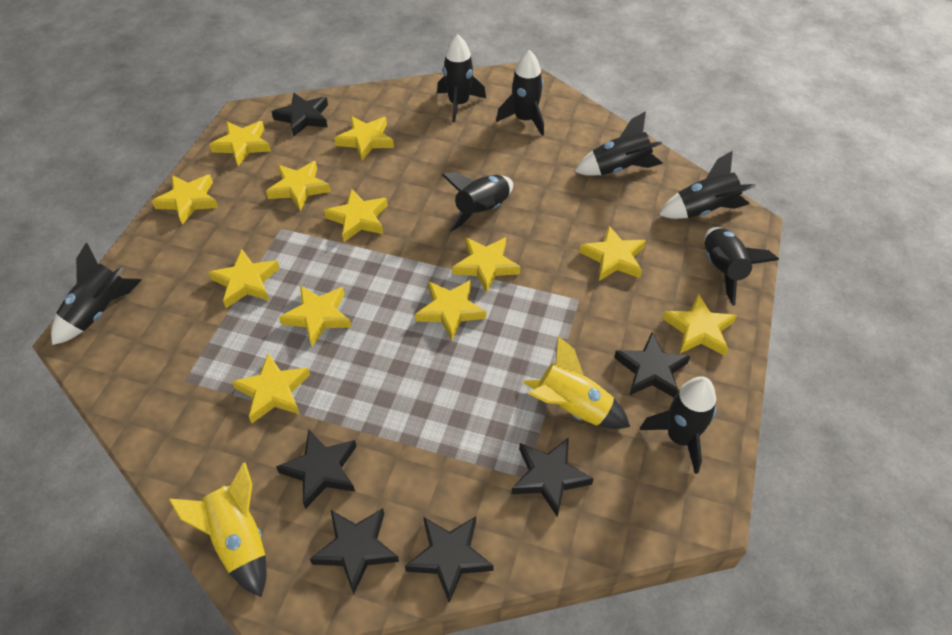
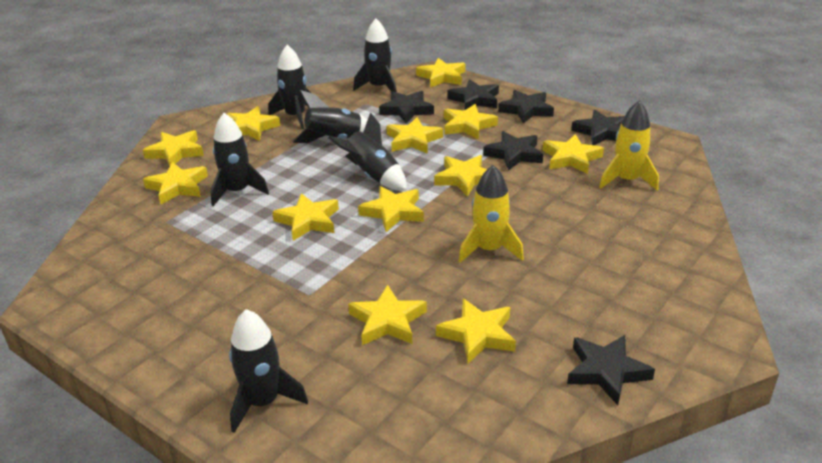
black rocket: [51,242,142,345] [437,34,486,122] [442,172,513,232] [496,50,544,136] [574,111,663,176] [640,376,716,474] [659,151,756,219] [705,227,779,305] = 8 -> [210,113,269,206] [229,309,308,433] [269,45,311,129] [293,90,368,143] [328,112,407,191] [353,18,397,92] = 6

